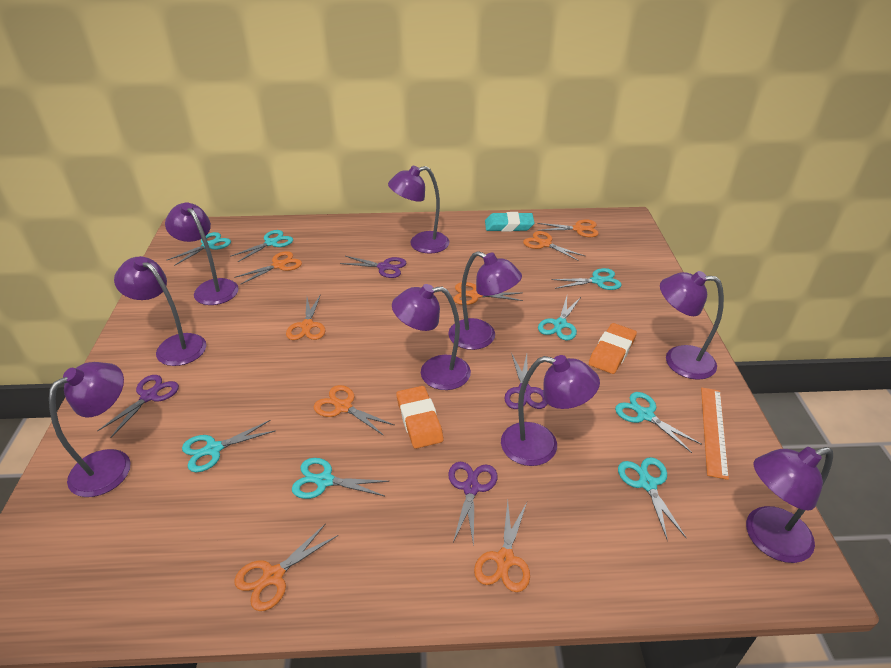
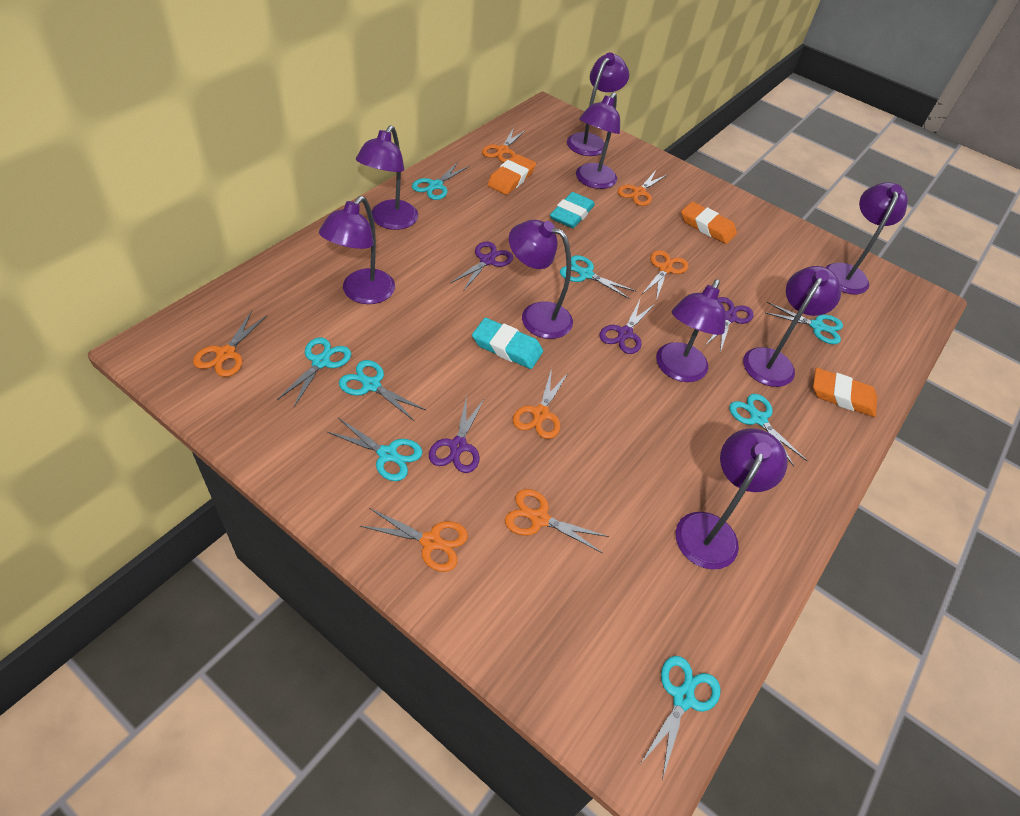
orange eraser: [396,386,443,449] [589,323,637,374] = 2 -> [487,154,536,195] [681,202,737,244] [813,368,877,417] = 3
orange ruler: [701,388,729,480] = 1 -> none = 0
orange scissors: [234,251,302,285] [234,523,338,611] [286,294,325,340] [314,385,394,436] [453,282,523,305] [474,500,530,592] [523,231,585,261] [537,219,599,237] = 8 -> [193,311,267,377] [360,508,468,572] [482,128,526,163] [505,489,609,553] [513,368,568,439] [618,170,667,206] [642,250,688,300] = 7
turquoise eraser: [485,212,534,232] = 1 -> [472,318,543,369] [550,192,595,228] = 2

